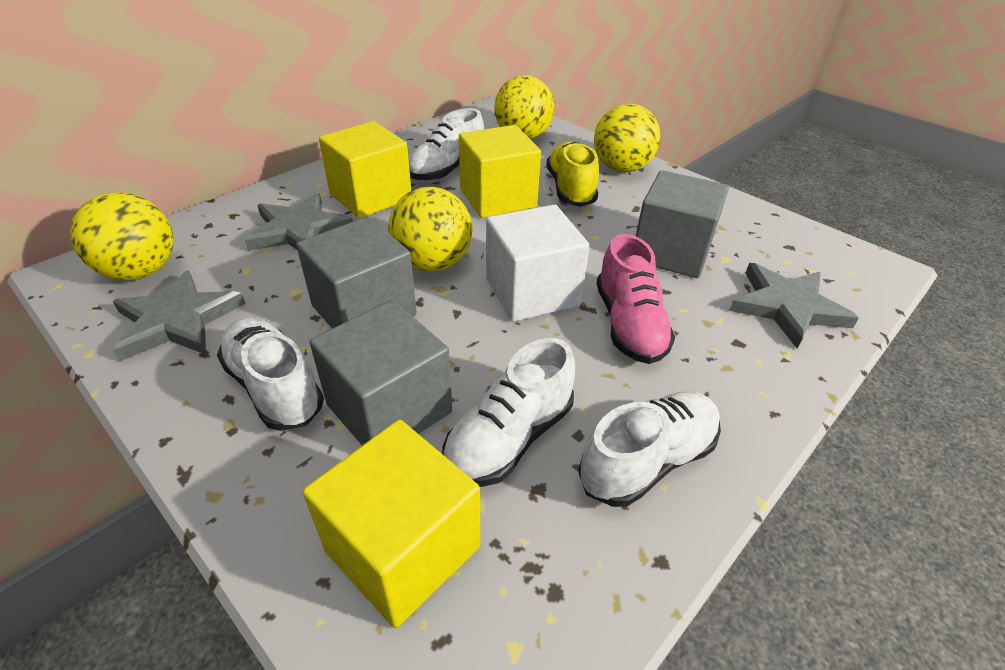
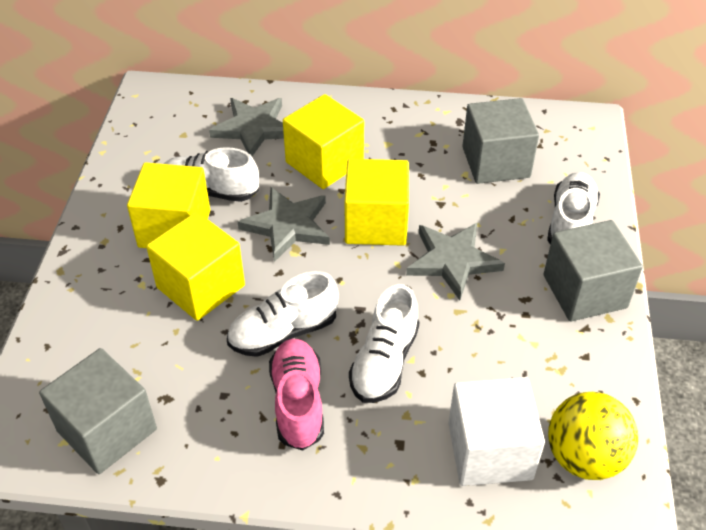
yellow ball: [70,192,174,280] [388,187,472,272] [494,75,555,139] [594,104,661,172] = 4 -> [548,392,638,480] = 1
yellow cube: [303,420,480,628] [319,121,411,218] [459,125,541,218] = 3 -> [127,163,210,248] [146,212,245,321] [283,94,364,189] [344,159,409,246] = 4
yellow shoe: [547,142,599,207] = 1 -> none = 0

